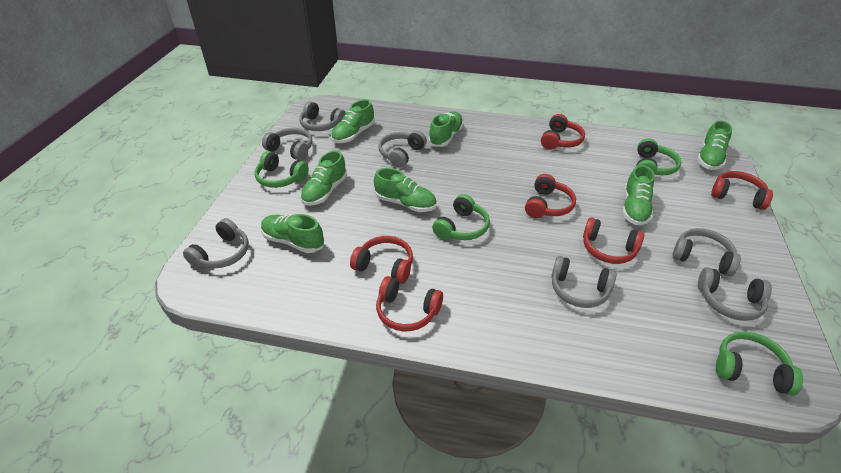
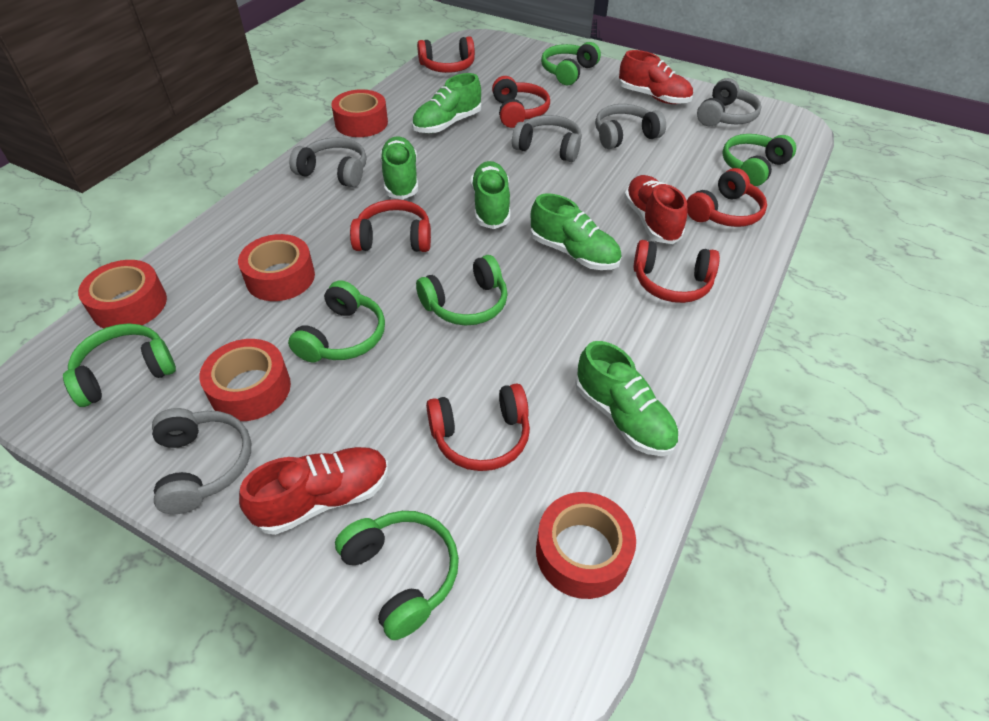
green headphones: [255,151,309,188] [432,194,490,240] [636,138,681,175] [716,331,803,396] = 4 -> [63,323,176,407] [288,280,385,362] [335,511,459,640] [416,255,508,325] [541,42,601,85] [722,134,796,186] = 6
green shoe: [261,214,324,253] [300,150,347,206] [331,99,375,143] [374,168,437,212] [428,112,464,147] [622,165,655,225] [697,121,732,170] = 7 -> [380,136,418,200] [412,73,482,133] [471,161,510,229] [531,193,622,270] [575,341,679,456] = 5
grey headphones: [183,218,249,268] [262,128,312,161] [299,101,346,131] [378,131,427,168] [551,256,617,308] [672,228,741,276] [698,267,772,321] = 7 -> [152,408,251,514] [289,137,366,188] [512,115,582,162] [595,104,666,149] [697,78,762,126] = 5
red shoe: none = 0 -> [239,447,389,535] [619,50,693,104] [624,175,687,244] = 3
red tape: none = 0 -> [78,260,167,328] [199,339,291,421] [238,234,315,301] [331,89,388,137] [536,492,636,599] = 5

